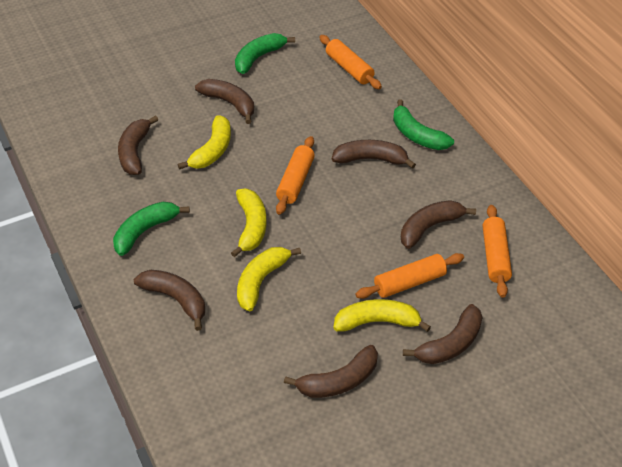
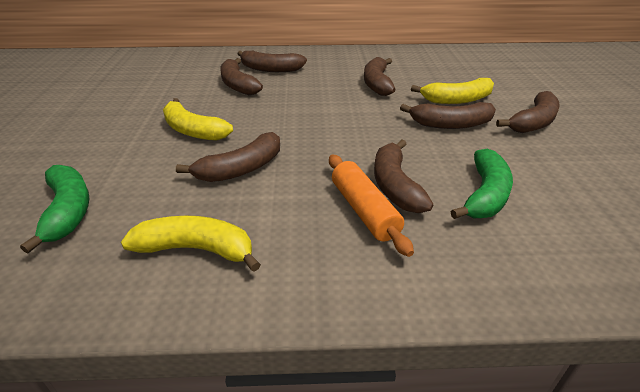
green banana: [113,202,190,256] [235,33,295,74] [393,99,454,150] = 3 -> [20,165,90,253] [451,149,513,219] = 2
orange rolling pin: [276,136,315,215] [319,35,382,89] [355,253,464,299] [483,205,512,298] = 4 -> [329,155,414,257] = 1
yellow banana: [178,115,231,170] [231,189,266,257] [237,247,301,311] [333,299,431,332] = 4 -> [121,216,261,272] [163,98,233,141] [411,78,494,104] = 3

